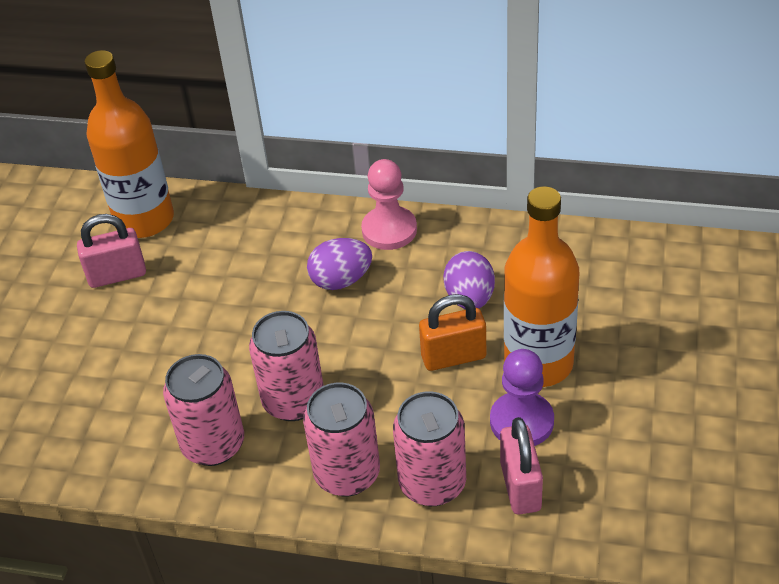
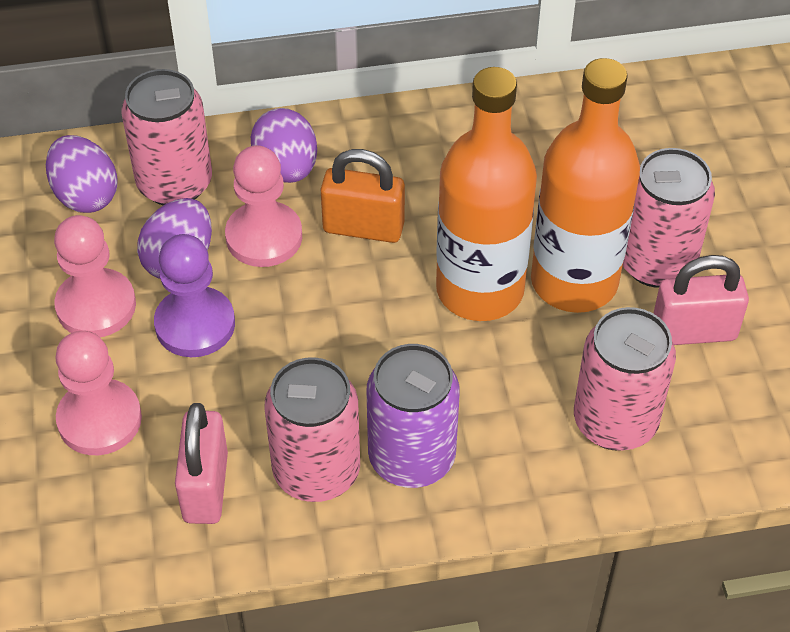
pink pawn: [361,159,417,250] = 1 -> [54,215,136,337] [55,331,142,455] [225,145,302,267] = 3
purple can: none = 0 -> [366,344,460,488] = 1
purple egg: [307,238,372,290] [443,251,495,309] = 2 -> [46,135,118,213] [137,198,212,279] [251,108,317,183] = 3

